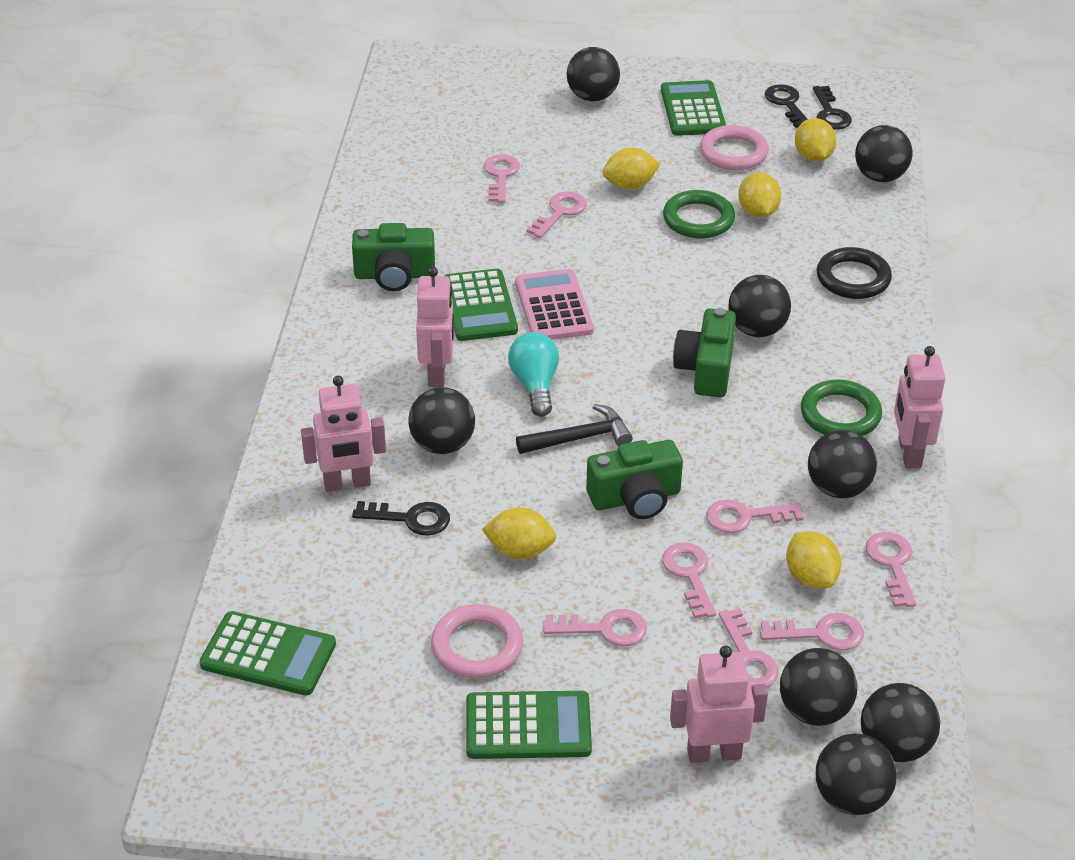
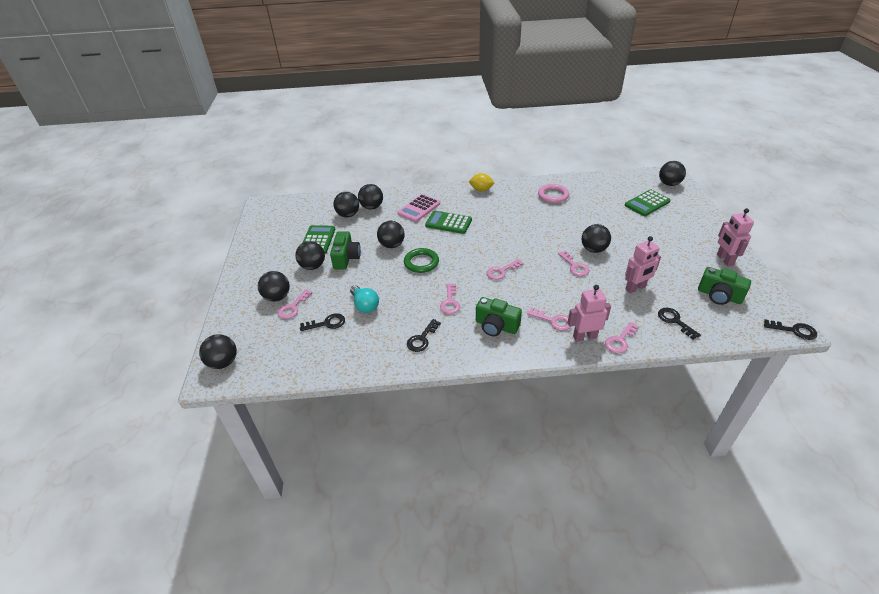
black hammer: [516,404,633,454] = 1 -> none = 0
black key: [352,501,450,536] [765,84,807,128] [813,86,852,130] = 3 -> [300,313,345,331] [407,319,441,352] [658,308,701,340] [764,319,817,340] = 4
black ring: [817,247,892,299] = 1 -> none = 0
green calculator: [200,611,336,695] [445,269,518,341] [466,691,592,759] [661,80,726,136] = 4 -> [303,225,335,254] [425,211,472,234] [625,190,670,216] = 3
green ring: [663,190,735,239] [801,379,882,436] = 2 -> [404,248,439,273] = 1
pink key: [484,154,520,203] [527,192,587,238] [543,609,647,646] [662,542,716,618] [706,499,804,533] [719,608,779,689] [760,613,864,650] [866,532,916,607] = 8 -> [278,289,312,319] [440,283,460,314] [487,259,523,280] [527,307,571,331] [558,251,589,276] [605,322,639,353] = 6
pink ring: [431,604,523,679] [700,125,769,170] = 2 -> [538,184,569,203] = 1
pink robot: [301,376,386,492] [416,267,454,387] [670,645,768,763] [894,346,945,468] = 4 -> [568,285,611,342] [625,236,661,294] [717,208,754,266] = 3
yellow lemon: [482,507,556,559] [602,147,660,190] [738,172,781,217] [786,531,841,588] [795,118,836,162] = 5 -> [469,173,495,191] = 1

